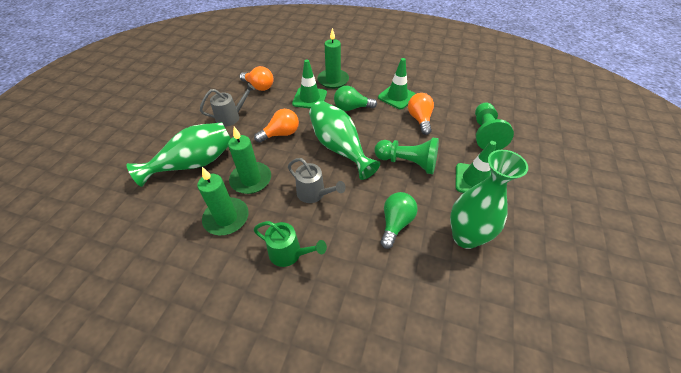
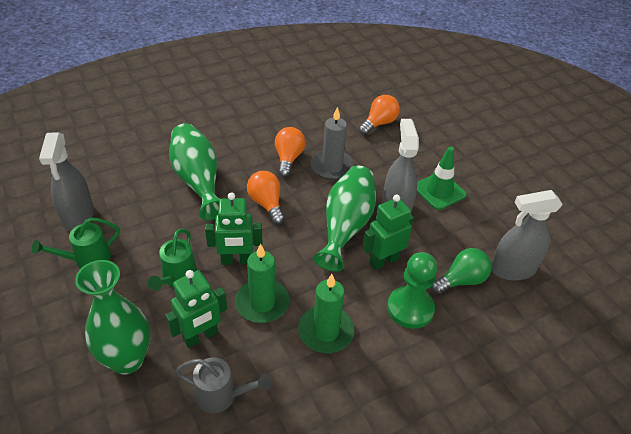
green candle: [197,167,249,235] [228,127,271,194] [318,28,349,89] = 3 -> [235,243,290,323] [298,274,354,353] = 2
green light bulb: [334,85,377,111] [380,192,417,249] = 2 -> [431,248,492,294] = 1
green pawn: [374,138,439,174] [475,103,514,151] = 2 -> [387,252,437,329] = 1
green robot: none = 0 -> [165,270,227,348] [205,192,262,265] [362,194,414,270] = 3
green traffic cone: [292,59,327,108] [378,58,416,109] [455,141,496,193] = 3 -> [417,146,467,210] = 1
green watering can: [254,221,327,267] = 1 -> [32,217,120,268] [148,229,197,291] = 2
grey candle: none = 0 -> [311,107,354,180] = 1
grey spray bottle: none = 0 -> [39,133,94,232] [382,119,419,212] [491,190,563,280] = 3
grey watering can: [200,83,255,126] [288,158,346,203] = 2 -> [175,357,271,413] = 1

